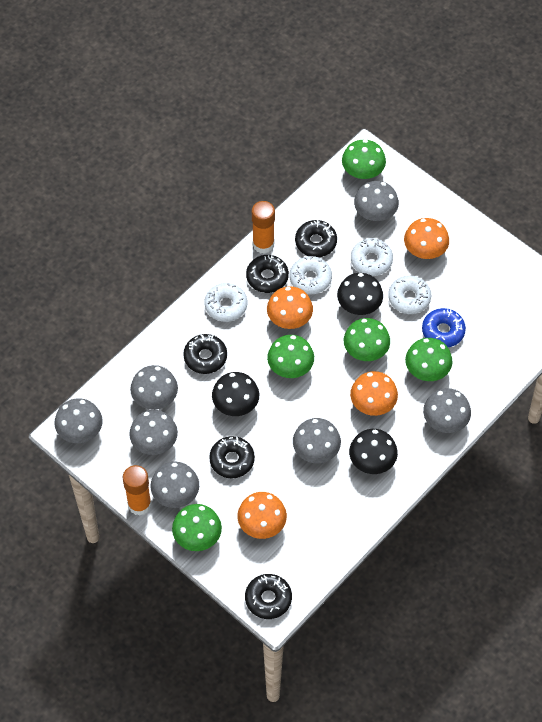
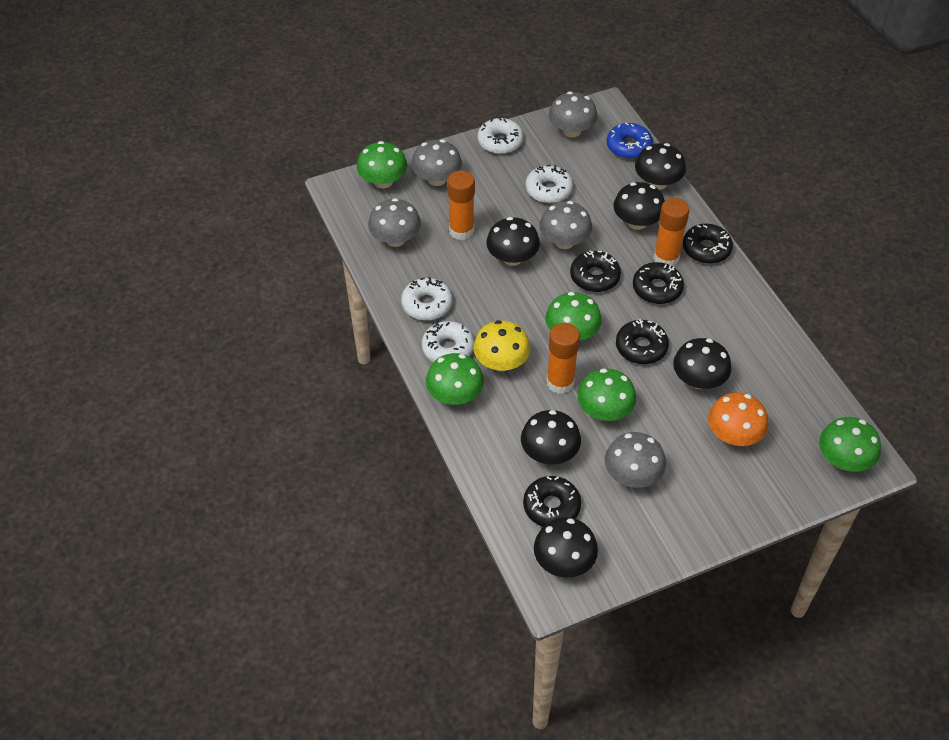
black mushroom: [212,372,259,416] [337,273,383,315] [349,429,398,474] = 3 -> [486,217,540,266] [521,410,581,465] [534,517,598,578] [613,182,665,230] [635,143,686,190] [673,338,731,389] = 6
grey mushroom: [54,398,102,443] [129,410,178,455] [130,365,178,410] [151,462,199,508] [293,418,341,463] [354,181,399,221] [423,388,471,433] = 7 -> [368,198,421,247] [411,139,462,186] [539,201,592,249] [549,91,598,138] [605,432,666,488] = 5
orange glue stick: [122,465,152,516] [252,201,275,254] = 2 -> [447,170,475,240] [547,323,580,394] [653,198,690,266] = 3
orange mushroom: [237,492,287,539] [267,286,313,329] [350,371,398,416] [404,218,449,259] = 4 -> [708,392,768,446] = 1
yellow mushroom: none = 0 -> [473,320,530,371] = 1

